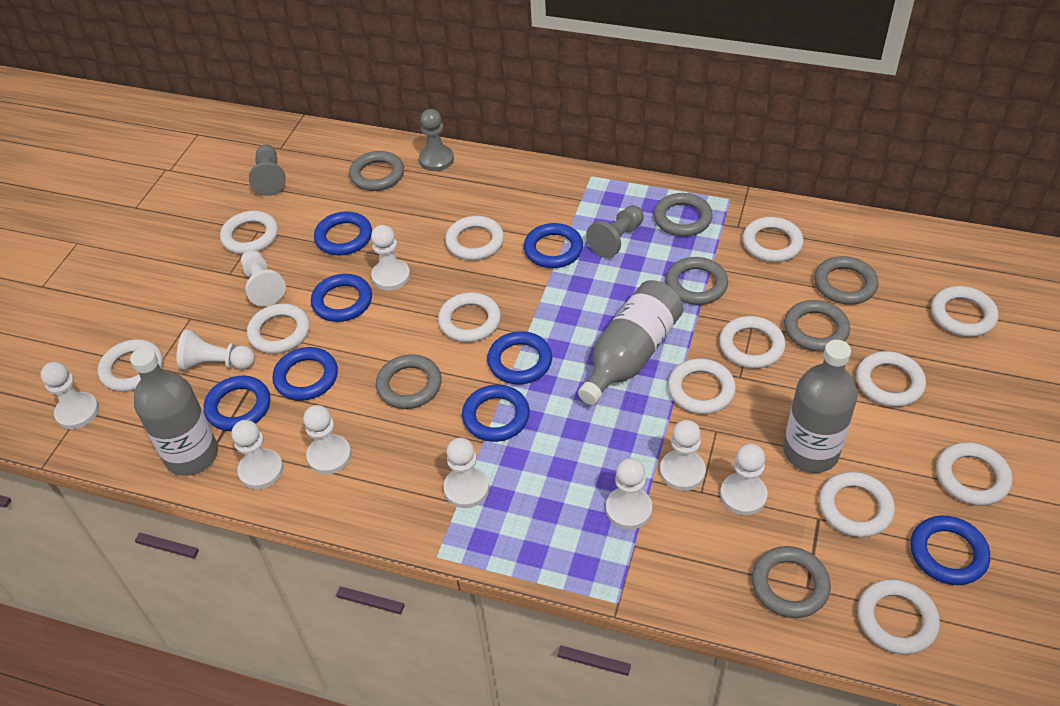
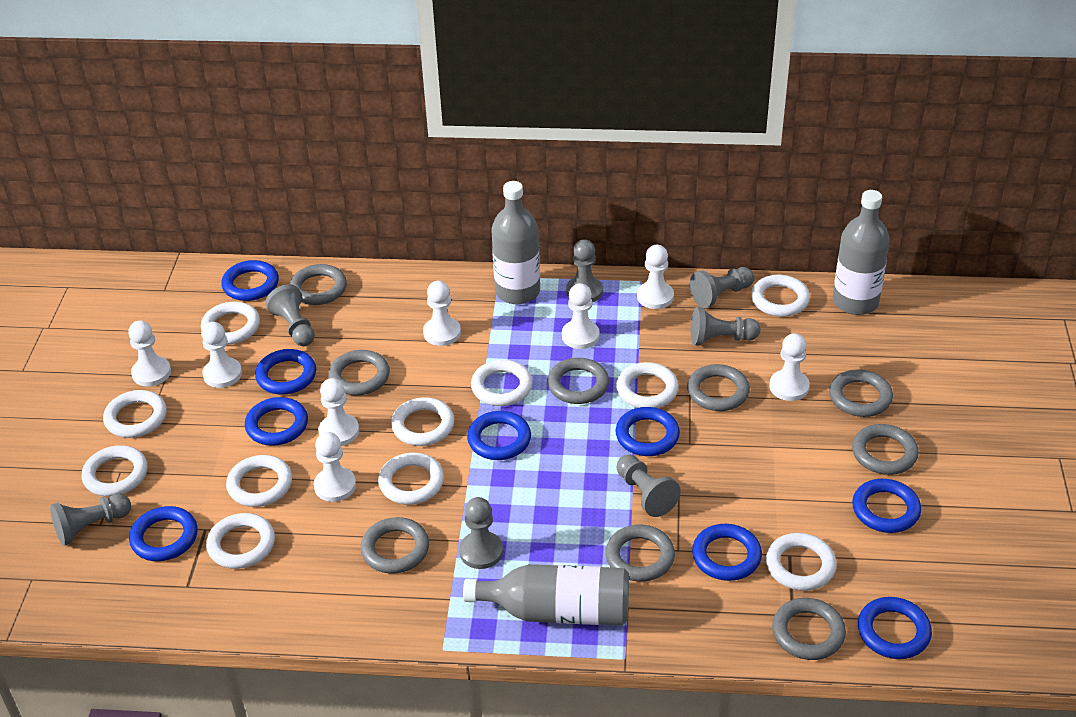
blue ring: [204,376,270,431] [272,347,338,401] [311,274,372,322] [314,211,372,255] [462,385,530,442] [487,331,552,384] [524,223,583,268] [910,515,990,585] = 8 -> [129,506,198,561] [221,260,279,301] [245,397,308,446] [255,349,316,395] [467,411,531,460] [616,407,680,456] [692,524,762,581] [852,479,921,533] [858,597,932,659] = 9
grey pawn: [249,144,286,196] [419,109,454,171] [586,205,644,258] = 3 -> [50,494,131,546] [265,284,315,346] [459,497,503,569] [566,239,603,302] [617,455,681,517] [690,267,754,308] [691,307,760,346] = 7
grey ring: [349,151,404,191] [376,354,442,409] [654,193,713,237] [666,257,728,305] [752,546,831,618] [784,300,850,352] [814,256,878,305] = 7 -> [290,264,347,305] [329,350,390,396] [360,517,429,574] [547,358,609,404] [606,525,675,582] [687,364,750,411] [772,598,846,660] [829,369,893,417] [852,424,919,475] = 9
white pawn: [41,362,99,429] [177,329,255,371] [232,420,283,489] [241,250,286,306] [303,405,351,474] [371,225,410,290] [443,438,489,508] [606,458,652,530] [660,420,706,491] [720,444,768,515] = 10 -> [128,320,171,387] [201,322,242,388] [314,432,356,502] [318,378,359,446] [423,281,461,346] [562,283,600,349] [637,245,674,309] [769,333,810,401] = 8
white ring: [98,339,163,392] [220,211,278,254] [247,304,310,354] [438,292,501,342] [445,216,504,260] [668,358,736,414] [719,316,786,369] [742,217,804,262] [819,472,895,537] [856,351,926,407] [857,579,940,655] [931,286,998,337] [936,442,1012,506] = 13 -> [82,445,147,497] [103,390,167,438] [201,301,260,344] [206,513,275,569] [226,455,292,507] [378,453,444,505] [391,397,454,446] [471,360,533,406] [616,362,679,408] [751,275,810,317] [766,533,837,591] = 11

